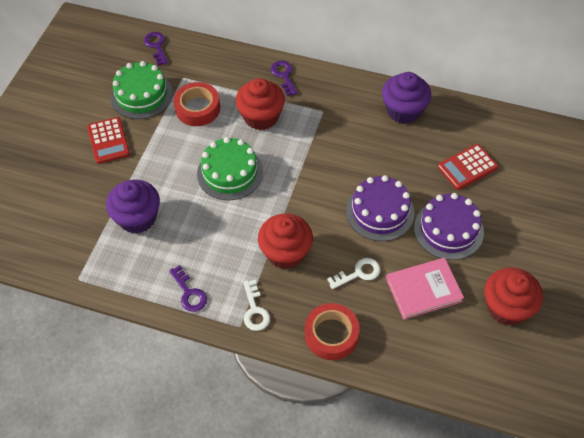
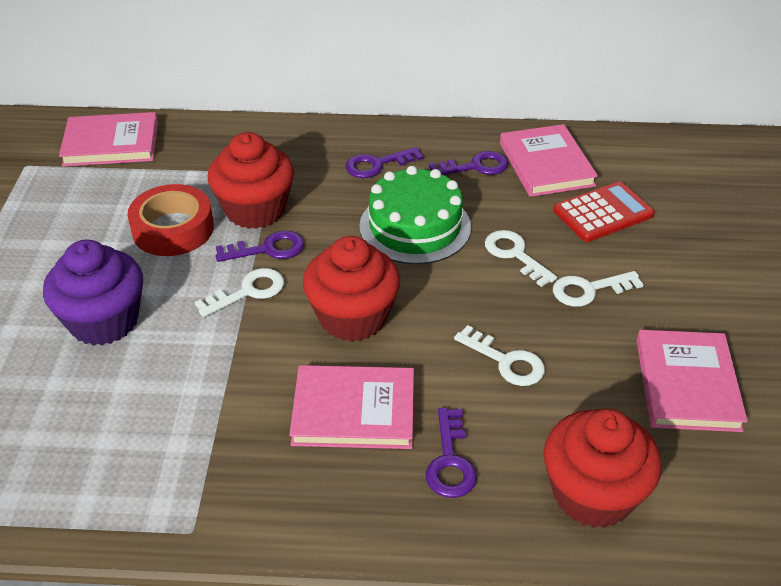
green cake: [111,61,173,119] [197,137,263,200] = 2 -> [359,166,471,265] = 1
pink book: [386,258,464,320] = 1 -> [59,112,158,166] [289,365,414,449] [500,124,598,197] [637,330,748,432] = 4
purple cake: [346,175,415,241] [414,193,484,260] = 2 -> none = 0
purple cupcake: [106,179,160,234] [382,72,431,124] = 2 -> [43,240,143,346] = 1
purple key: [144,32,168,66] [169,265,207,312] [271,61,297,96] = 3 -> [216,231,304,262] [345,147,423,178] [426,408,477,498] [429,151,509,175] = 4
red calculator: [87,117,130,164] [438,144,498,190] = 2 -> [553,181,655,242] = 1
red tape: [173,82,220,126] [305,303,360,360] = 2 -> [127,184,214,256] = 1
white key: [243,280,270,331] [327,258,380,289] = 2 -> [194,268,284,317] [454,325,545,386] [485,230,557,287] [553,271,644,307] = 4

